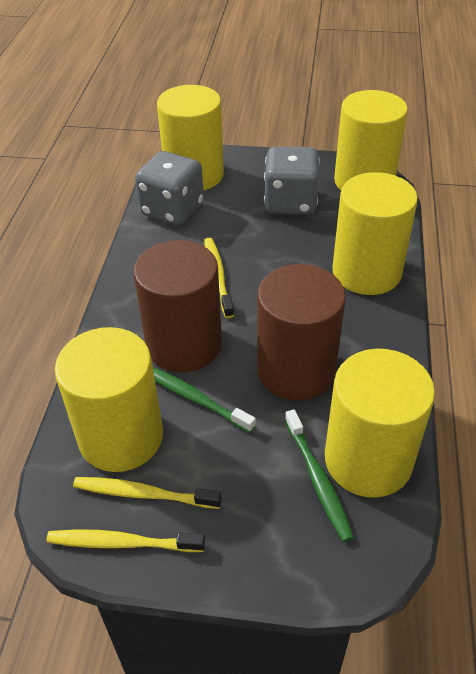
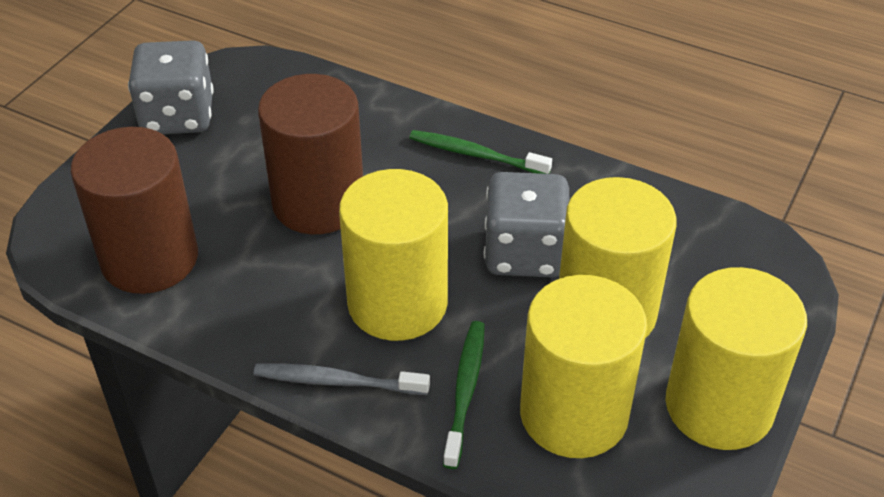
grey toothbrush: none = 0 -> [254,363,430,395] = 1
yellow cylinder: [55,327,163,472] [157,85,224,191] [325,349,435,498] [332,172,418,295] [334,90,408,191] = 5 -> [339,169,448,341] [520,275,647,458] [559,177,677,338] [666,267,807,450] = 4
yellow toothbrush: [46,530,205,552] [73,477,222,509] [204,238,234,318] = 3 -> none = 0

